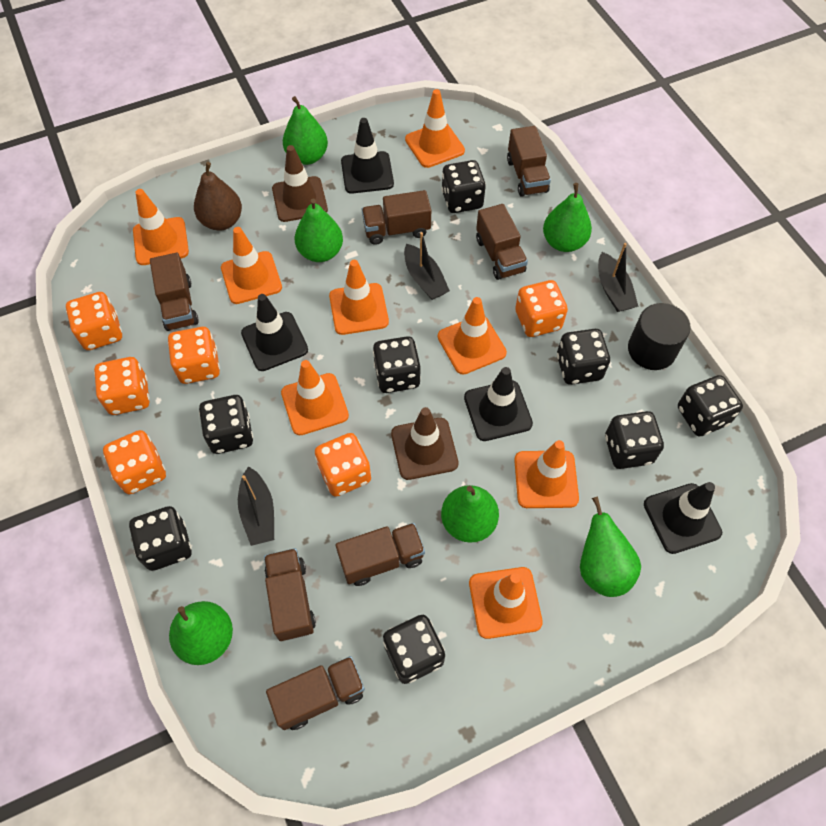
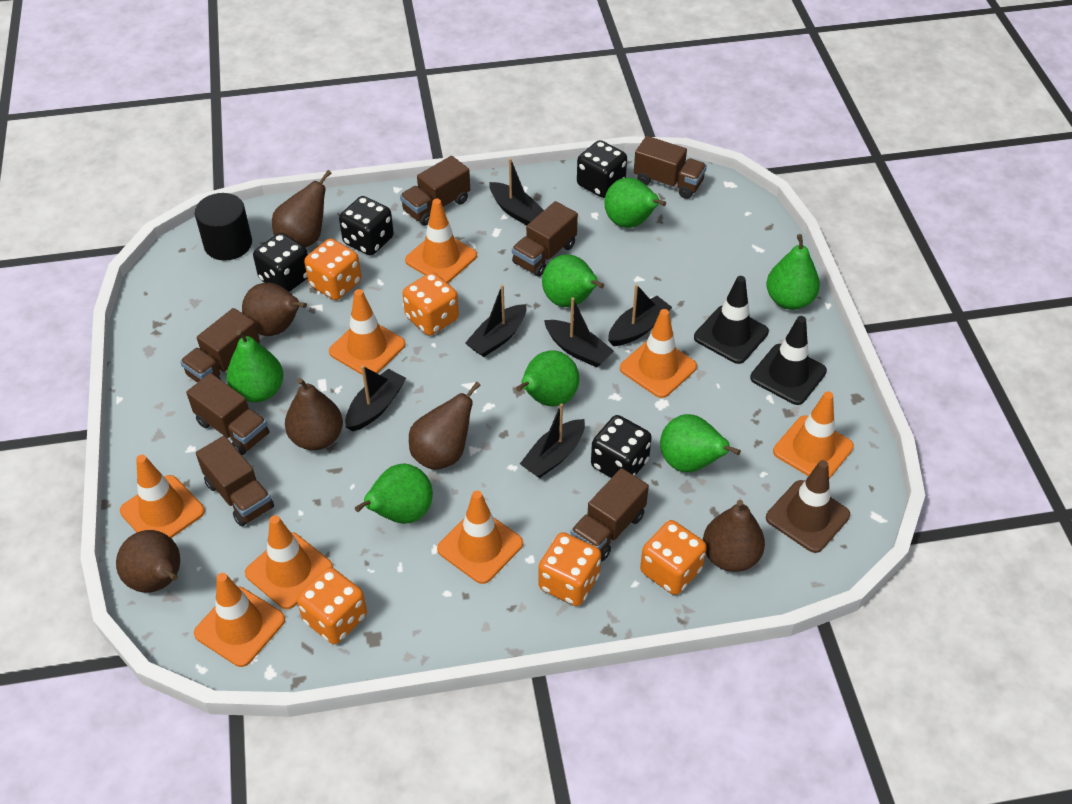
black boat: [238,466,274,546] [404,232,450,300] [598,243,639,312] = 3 -> [345,365,406,431] [465,284,526,357] [489,158,544,225] [520,403,585,478] [544,298,614,368] [608,284,672,346] = 6
black dice: [129,506,192,571] [199,395,253,454] [373,336,421,393] [383,615,445,684] [441,160,486,213] [557,329,610,385] [605,411,664,469] [678,375,743,437] = 8 -> [253,233,308,292] [339,196,394,256] [577,140,627,198] [591,415,652,478] = 4
black traffic cone: [241,294,308,371] [341,118,394,194] [464,367,533,441] [644,482,722,554] = 4 -> [694,276,769,364] [750,316,827,405] = 2
brown pear: [194,162,242,230] = 1 -> [116,530,180,593] [242,283,307,336] [272,170,332,248] [285,378,343,450] [409,382,481,470] [703,500,765,572] = 6
brown traffic cone: [272,145,328,222] [391,407,458,480] = 2 -> [766,460,850,553] = 1
green pear: [169,601,233,665] [283,96,328,165] [295,198,343,262] [441,485,499,543] [543,183,592,252] [580,496,641,597] = 6 -> [227,330,284,402] [355,463,433,524] [516,350,579,406] [542,255,604,307] [604,178,666,228] [660,414,741,472] [766,234,820,310] = 7
orange dice: [66,292,122,350] [94,357,150,415] [103,430,166,494] [168,327,220,384] [315,433,371,497] [515,280,568,337] = 6 -> [297,567,367,644] [304,238,361,300] [403,272,459,336] [538,532,601,606] [640,520,707,595] = 5

